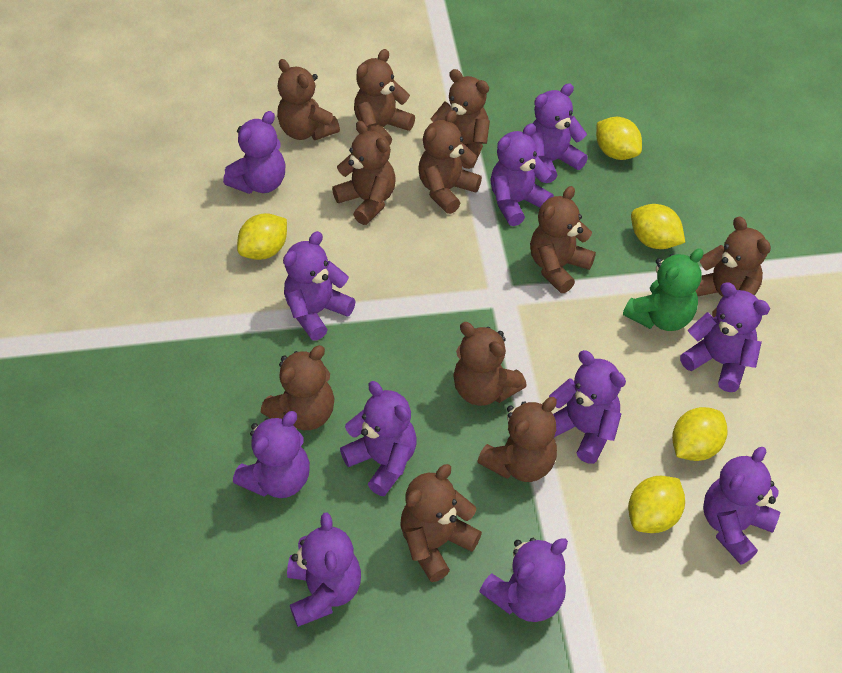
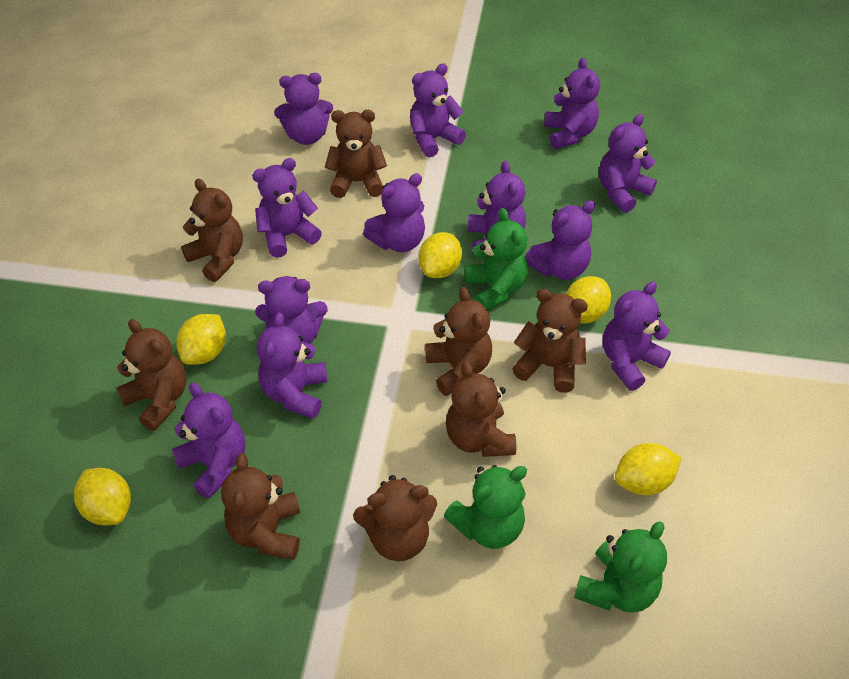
brown teddy bear: [261,345,335,430] [277,59,340,140] [332,121,396,225] [354,49,415,145] [400,464,482,582] [418,110,482,214] [431,69,490,169] [453,322,527,406] [477,397,557,482] [530,186,596,293] [696,216,771,317] = 11 -> [116,319,186,431] [181,179,243,282] [221,453,300,560] [325,110,387,198] [353,475,437,561] [425,287,492,396] [446,362,516,457] [512,289,588,393] = 8
green teddy bear: [623,248,704,331] = 1 -> [444,465,527,549] [465,208,528,311] [574,521,667,613] = 3
purple teddy bear: [223,111,286,194] [233,411,310,498] [283,231,356,340] [287,512,361,627] [340,381,416,496] [479,538,568,622] [490,123,554,226] [531,83,588,183] [549,350,626,464] [680,282,770,392] [703,447,780,565] = 11 -> [172,383,245,499] [252,158,322,258] [255,276,328,344] [257,312,327,419] [274,73,333,145] [363,173,425,252] [410,64,466,158] [468,161,526,259] [525,200,595,280] [544,58,600,149] [599,114,657,213] [603,282,671,391] = 12

